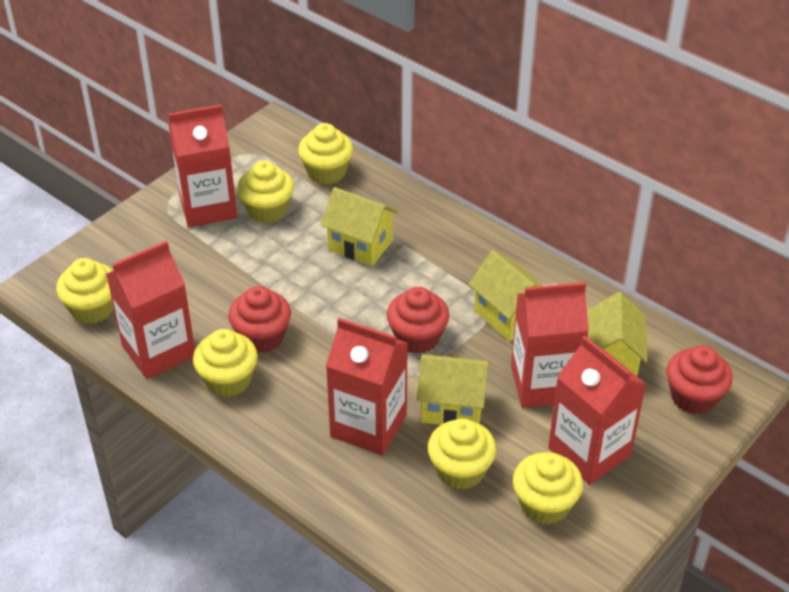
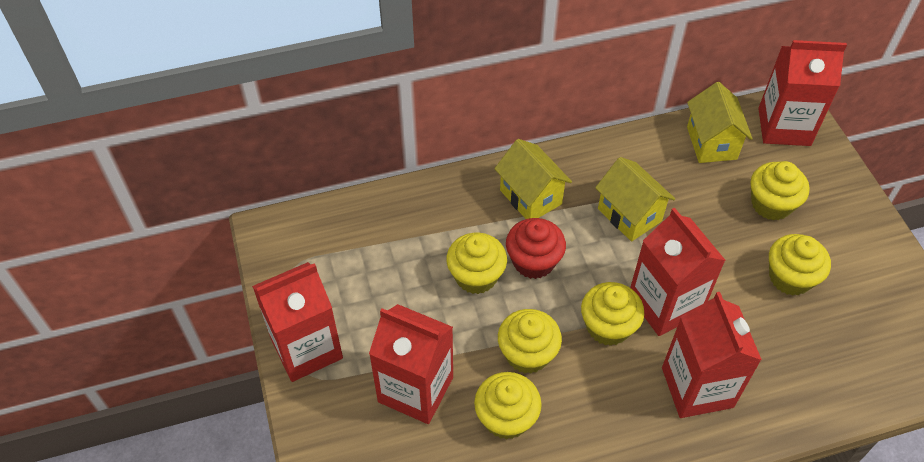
red cupcake: [228,286,291,353] [387,287,449,354] [667,346,733,414] = 3 -> [506,218,566,279] = 1
yellow house: [321,187,398,266] [417,354,490,425] [469,250,542,341] [587,292,648,376] = 4 -> [494,139,572,219] [595,157,675,242] [687,82,753,163] = 3

